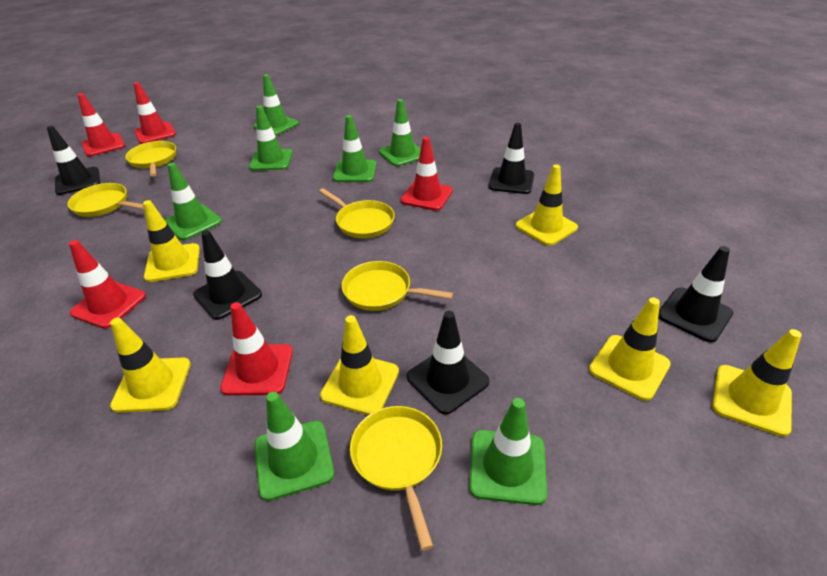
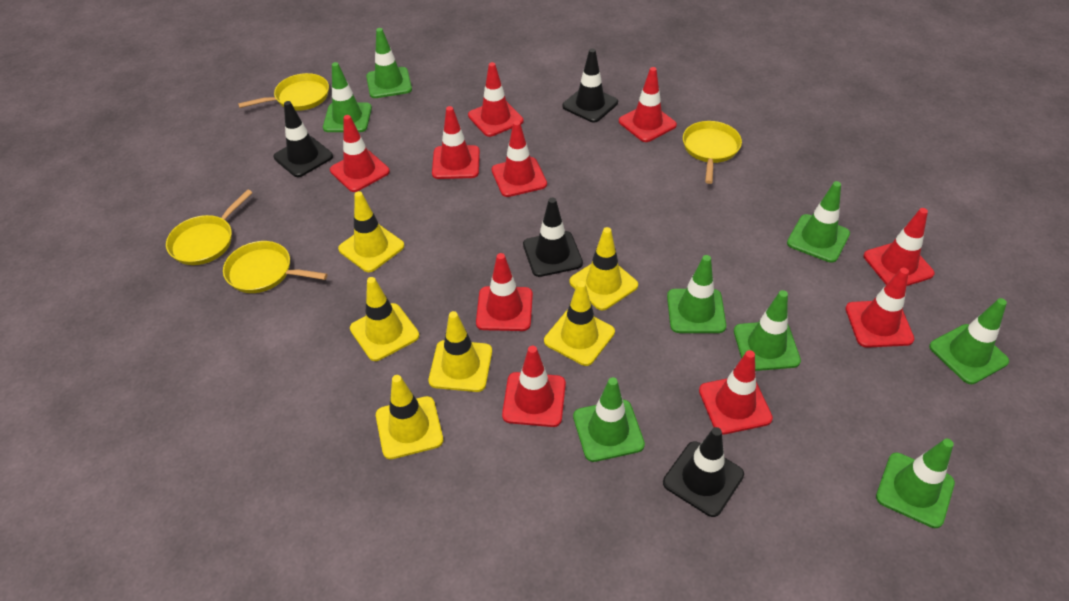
black traffic cone: [47,126,100,195] [193,230,262,320] [407,311,490,415] [489,123,534,194] [658,246,734,342] = 5 -> [274,101,333,177] [523,198,583,277] [562,48,618,123] [663,427,744,517] = 4
green traffic cone: [165,163,222,240] [249,105,293,171] [254,74,299,136] [254,392,334,501] [333,115,377,182] [379,99,421,166] [469,398,547,505] = 7 -> [323,62,372,132] [366,28,412,98] [573,377,645,462] [667,255,726,333] [734,290,801,371] [787,181,850,263] [876,439,955,528] [929,298,1009,384] = 8
red traffic cone: [69,240,146,329] [77,93,125,157] [134,82,176,144] [220,302,293,396] [401,137,453,211] = 5 -> [330,115,390,192] [432,106,480,179] [468,62,524,137] [476,253,533,331] [492,121,547,197] [502,346,566,427] [619,67,677,142] [699,350,773,434] [845,268,914,348] [864,208,935,286] = 10
yellow pan: [68,183,144,217] [125,141,176,177] [319,188,395,238] [342,261,453,311] [350,406,442,551] = 5 -> [166,190,252,265] [223,241,328,293] [238,73,329,111] [683,121,742,184] = 4

